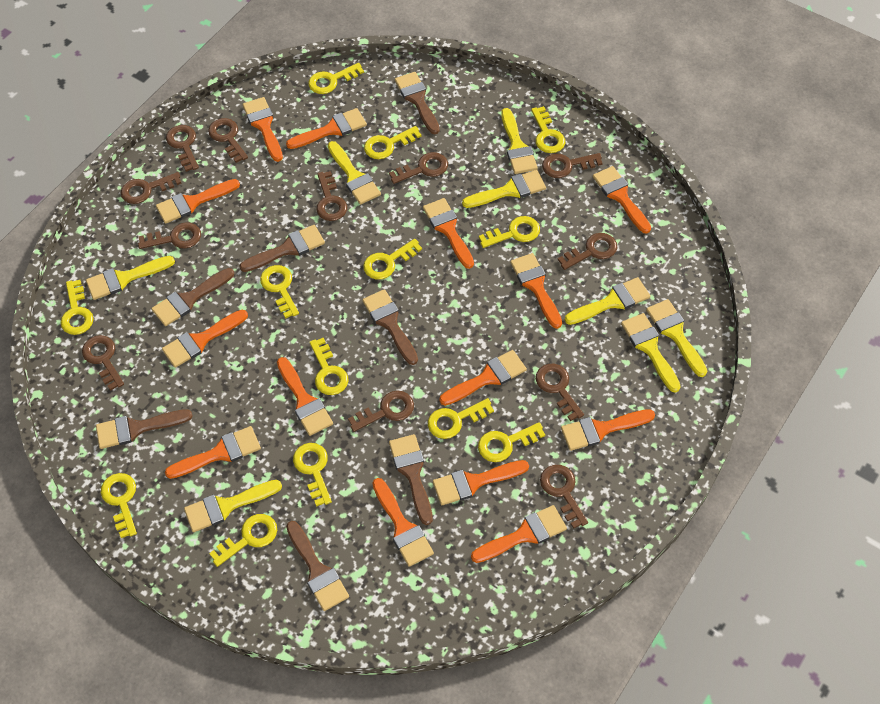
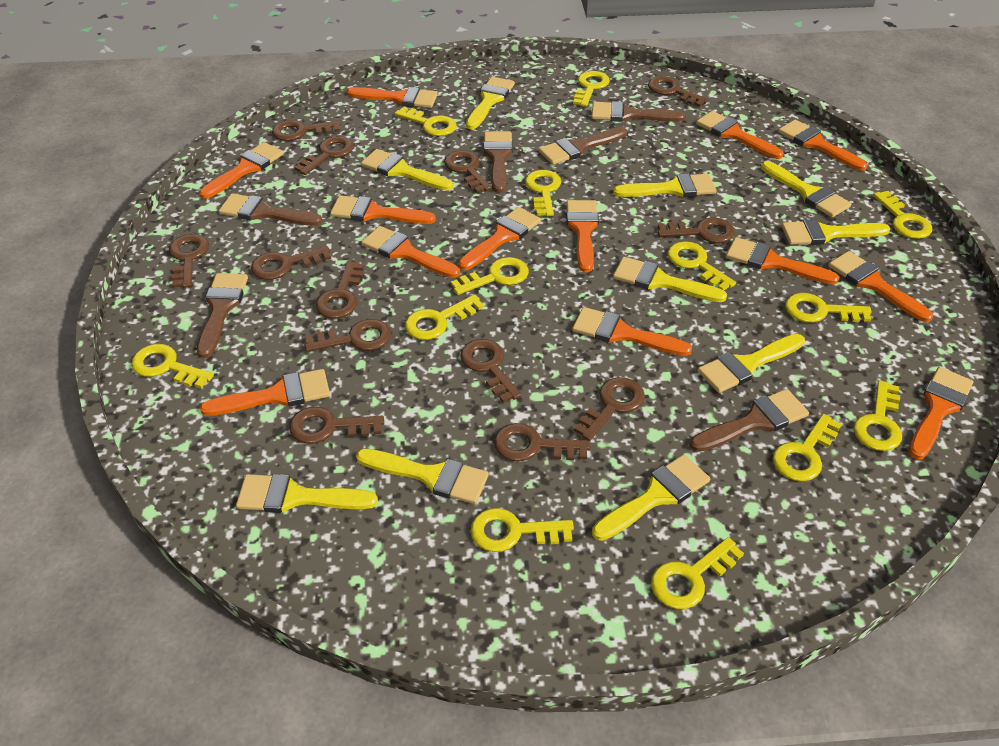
brown brush: [96,409,193,449] [152,268,234,326] [239,225,325,272] [286,521,349,611] [362,289,418,365] [389,434,433,525] [395,72,440,134] = 7 -> [197,273,248,358] [219,193,323,226] [484,131,513,193] [539,127,627,165] [591,101,685,122] [690,389,809,452] = 6
brown key: [82,335,124,391] [121,172,182,204] [138,222,201,249] [166,125,199,172] [208,118,248,163] [317,171,347,221] [348,391,414,432] [389,152,448,184] [536,364,584,421] [540,465,588,529] [542,153,603,178] [558,233,618,270] = 12 -> [169,234,209,288] [251,246,331,280] [272,120,341,141] [289,407,384,444] [294,136,354,175] [305,319,391,352] [316,261,364,318] [444,150,492,193] [460,339,521,403] [494,423,590,461] [573,377,645,441] [648,76,709,107] [658,217,735,243] = 13
orange brush: [156,179,240,224] [162,310,248,368] [165,426,261,479] [243,97,283,162] [277,357,333,436] [286,108,367,149] [372,478,434,567] [423,198,474,269] [433,460,529,505] [439,350,527,406] [471,505,567,563] [510,253,562,329] [561,409,655,451] [593,166,651,234] = 14 -> [199,142,284,199] [200,369,330,416] [330,195,436,224] [347,87,438,108] [361,226,460,278] [458,207,541,270] [566,200,599,272] [572,307,692,356] [696,111,784,159] [726,237,840,285] [778,120,868,171] [828,251,933,322] [909,367,973,459] = 13
yellow brush: [86,256,175,300] [184,480,282,532] [328,141,381,205] [462,170,546,208] [501,108,538,174] [565,277,651,325] [621,313,681,393] [646,299,707,377] = 8 -> [236,474,378,513] [356,449,489,504] [361,149,453,191] [466,77,515,129] [592,454,710,541] [613,173,717,197] [613,257,727,302] [697,334,805,393] [761,161,851,217] [781,219,890,245] = 10

